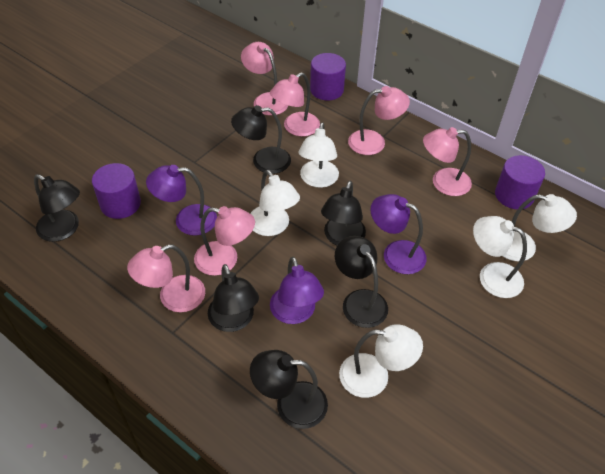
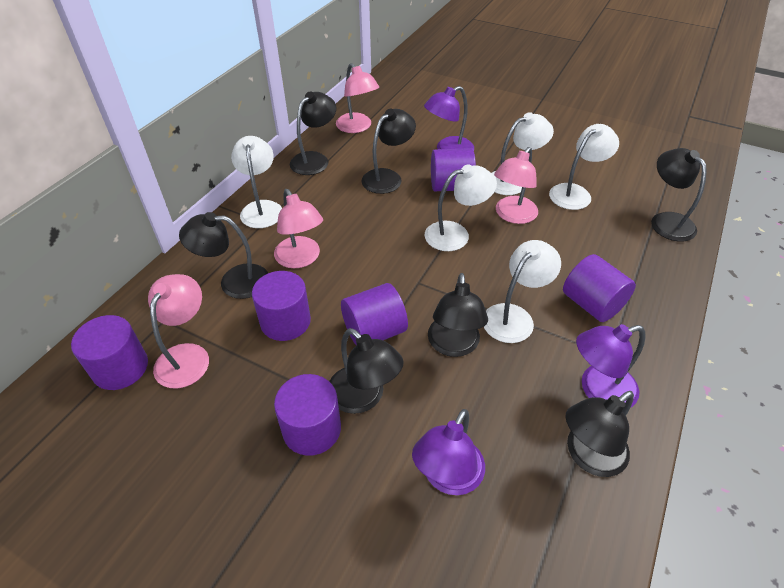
black lamp: [34,174,80,242] [208,264,259,332] [231,105,291,174] [250,350,328,429] [321,181,366,245] [335,236,388,328] = 6 -> [179,212,268,299] [290,91,336,175] [329,328,404,414] [362,109,416,194] [428,273,488,357] [565,391,634,477] [651,148,707,242] = 7
pink lamp: [127,245,205,312] [194,206,255,276] [241,42,288,116] [270,73,320,137] [348,86,410,155] [423,127,472,196] = 6 -> [148,274,209,388] [274,189,323,268] [336,63,379,133] [494,147,538,224] = 4
purple cylinder: [92,163,141,219] [310,53,346,100] [495,155,545,210] = 3 -> [71,315,148,390] [252,271,311,341] [274,374,341,456] [341,283,408,345] [431,148,476,191] [563,254,636,322] = 6

